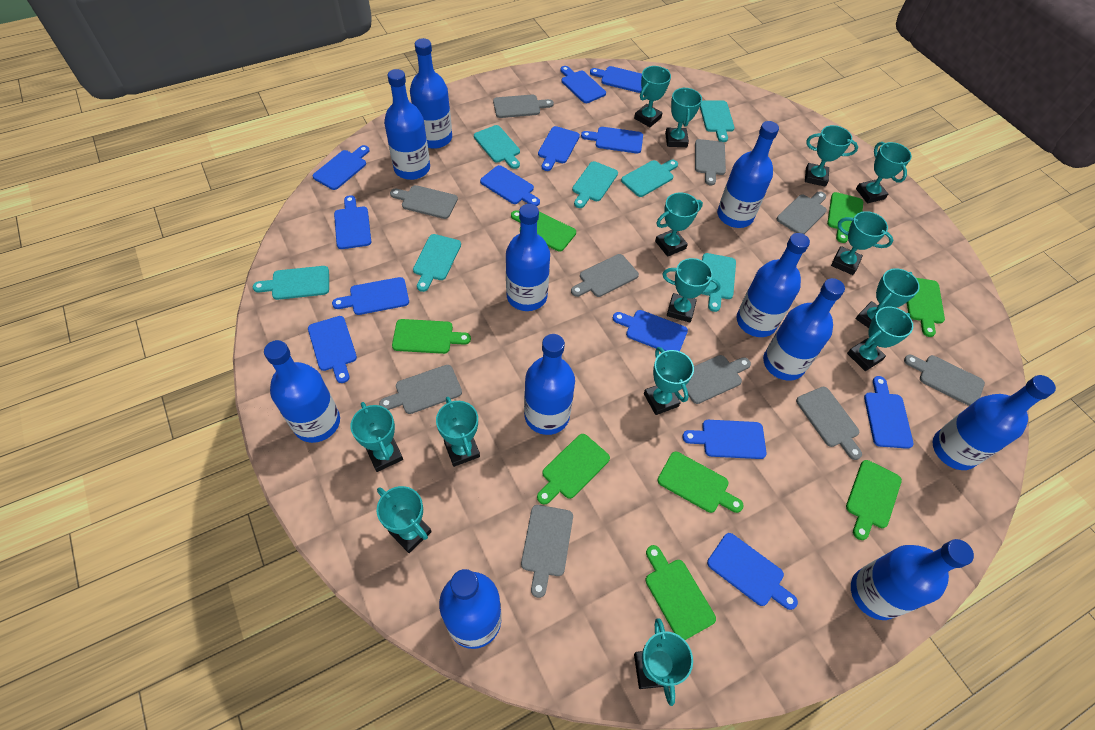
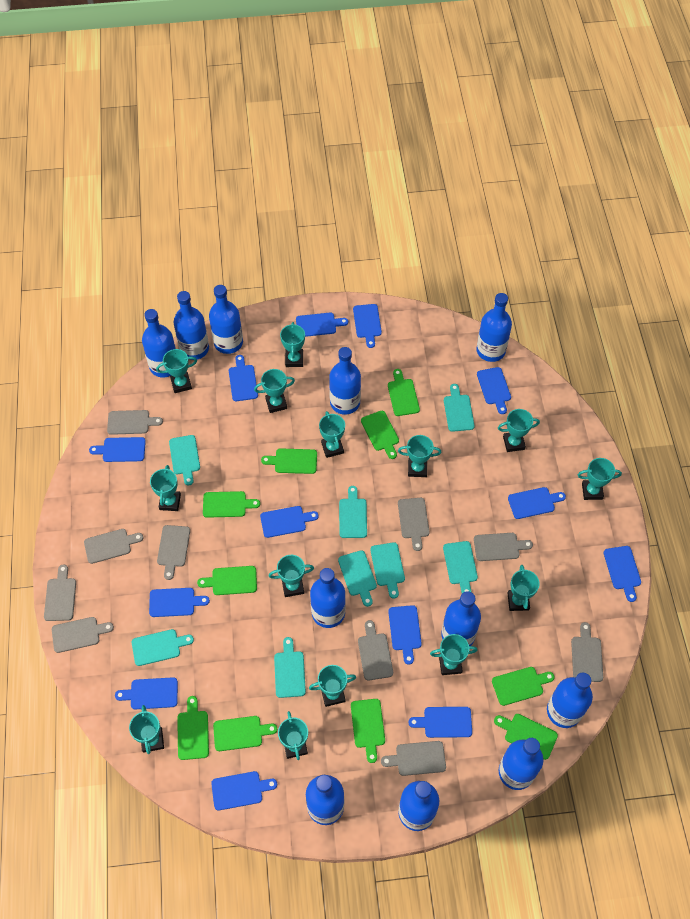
green cutting board: [392,319,471,354] [511,210,576,252] [537,434,610,505] [646,545,716,640] [657,451,744,513] [827,192,863,243] [846,460,902,540] [907,278,945,337] = 8 -> [177,696,209,760] [197,566,257,595] [203,491,260,518] [213,716,277,751] [261,448,317,474] [351,699,385,763] [361,411,399,459] [388,369,420,416] [492,667,555,706] [494,714,558,760] = 10
turquoise cutting board: [253,266,329,300] [413,234,461,292] [474,125,520,169] [572,161,618,208] [621,160,678,197] [700,101,735,142] [702,253,736,312] = 7 -> [132,629,194,666] [169,435,200,485] [274,637,306,698] [338,550,377,607] [339,486,367,538] [370,542,405,598] [443,541,478,593] [444,384,475,432] = 8

